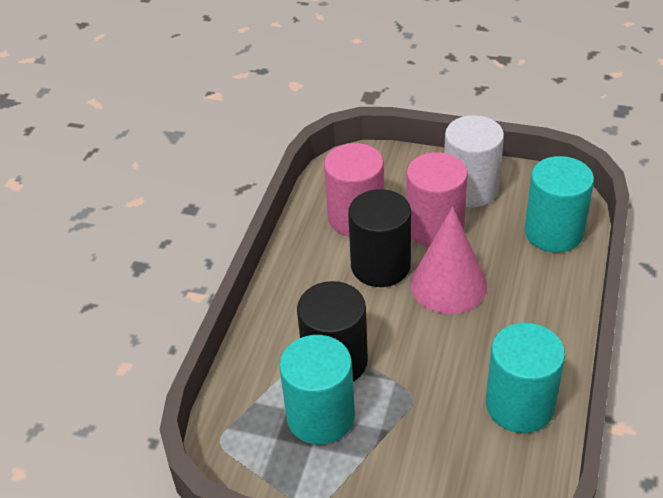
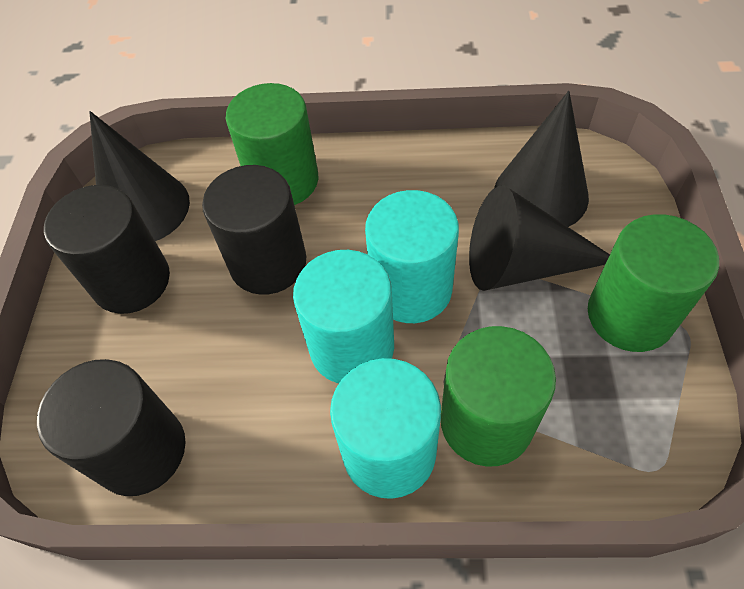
black cone: none = 0 -> [89,111,190,241] [469,185,610,291] [494,91,589,227] = 3
black cylinder: [297,281,368,382] [348,189,411,287] = 2 -> [37,359,186,496] [44,185,170,314] [202,165,306,295] = 3
green cylinder: none = 0 -> [226,83,318,205] [441,326,556,466] [588,214,719,352] = 3
pink cone: [410,207,487,314] = 1 -> none = 0
pink cylinder: [324,143,384,236] [406,152,468,247] = 2 -> none = 0
white cylinder: [444,115,504,207] = 1 -> none = 0

